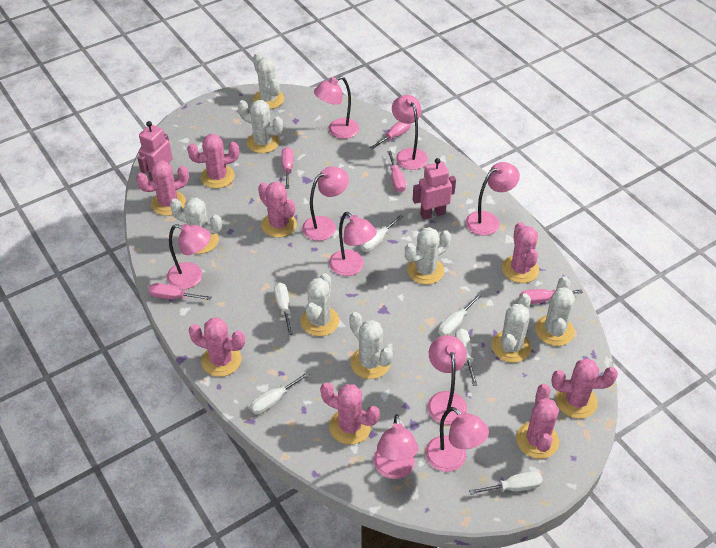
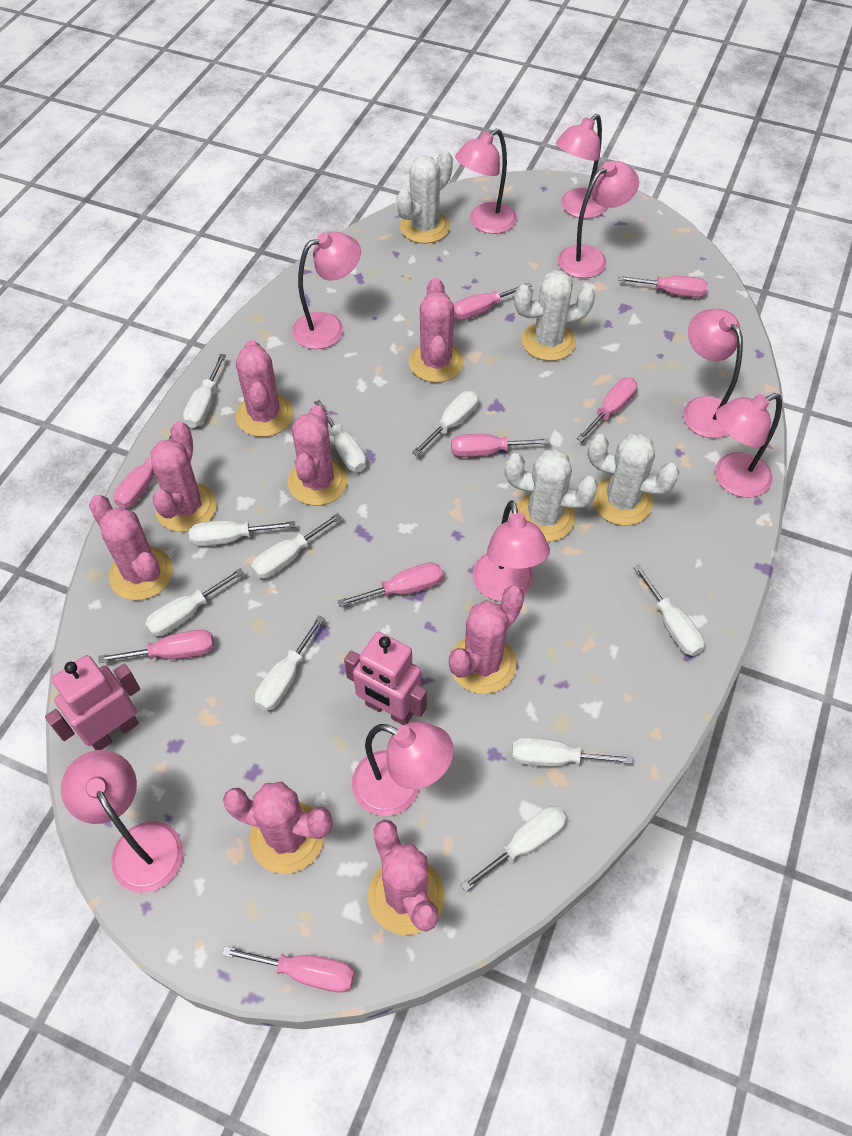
pink screwdriver: [148,283,211,300] [282,147,293,189] [370,121,411,149] [388,151,406,192] [519,289,583,304] = 5 -> [98,630,214,663] [114,435,173,508] [222,946,355,993] [337,562,443,607] [451,434,550,457] [453,282,532,320] [577,378,637,442] [618,276,708,297] = 8
white cactus: [170,198,222,254] [238,100,283,153] [253,52,284,109] [300,273,339,336] [349,312,393,379] [405,227,451,285] [491,293,531,363] [535,276,575,346] = 8 -> [396,150,453,244] [505,449,598,542] [514,270,595,361] [588,433,680,526] = 4
white screwdriver: [250,372,310,414] [274,283,293,335] [361,214,403,252] [438,294,482,336] [455,328,477,386] [469,471,543,495] = 6 -> [145,568,244,636] [183,354,226,428] [189,520,295,546] [251,513,342,579] [255,615,325,711] [314,400,366,472] [412,391,478,456] [461,806,566,892] [512,737,633,766] [633,565,704,656] = 10

